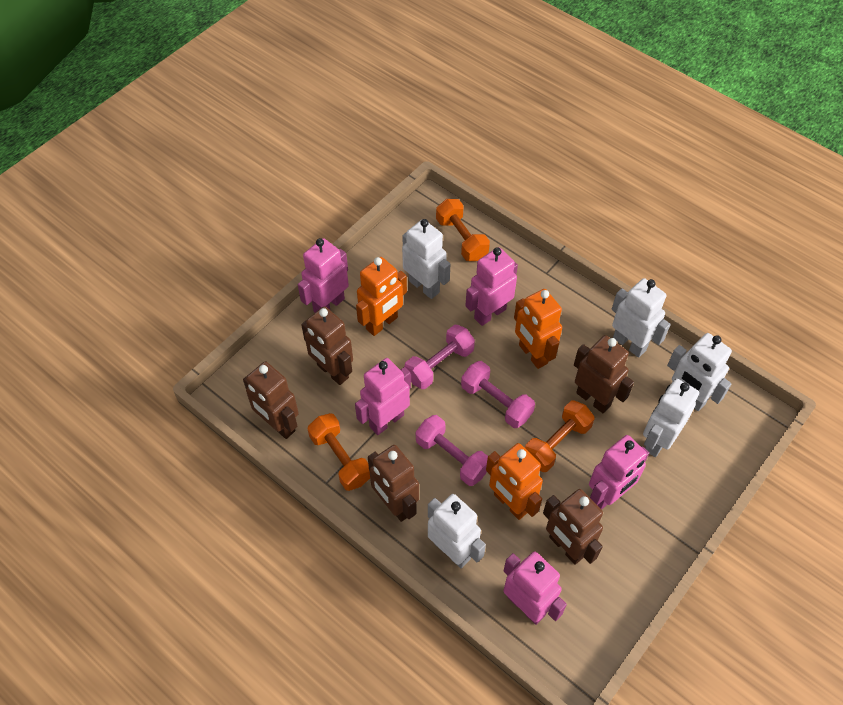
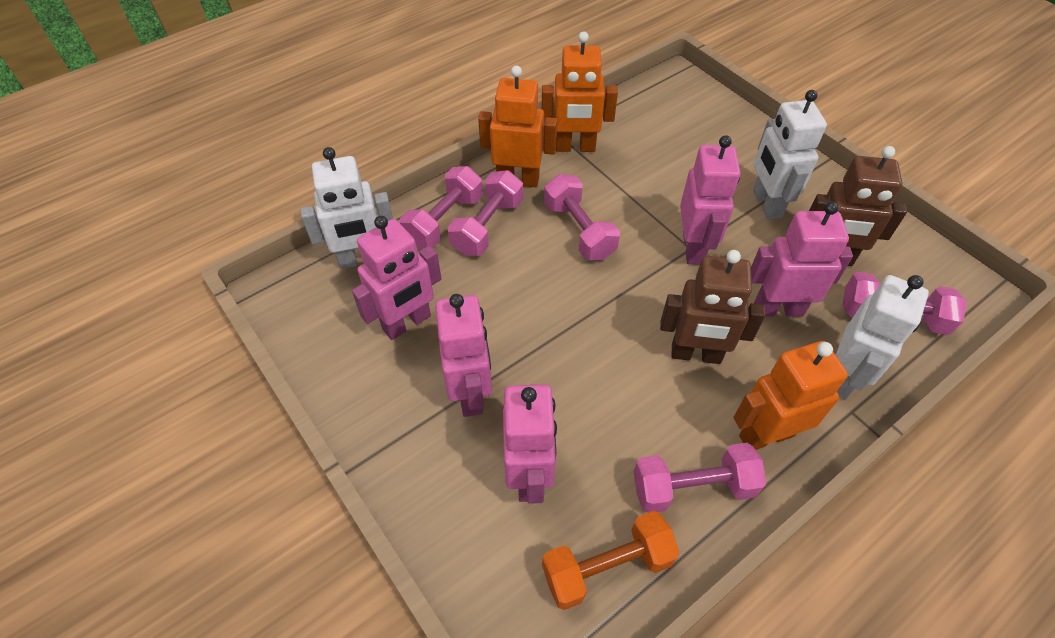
brown robot: [243,361,299,439] [301,306,353,385] [368,445,419,522] [543,489,603,565] [574,335,634,413] = 5 -> [660,250,766,364] [809,146,907,266] = 2
orange dumbbell: [308,413,370,491] [436,199,490,261] [525,401,594,472] = 3 -> [542,511,680,610] = 1
pink dumbbell: [404,325,475,389] [416,415,488,486] [461,361,535,428] = 3 -> [400,166,483,248] [448,170,523,256] [544,174,620,260] [634,443,766,513] [842,272,967,335] = 5
white robot: [402,219,450,299] [428,494,486,568] [612,278,671,358] [643,379,699,457] [667,333,732,411] = 5 -> [300,147,393,269] [753,90,827,220] [836,275,929,399] = 3

